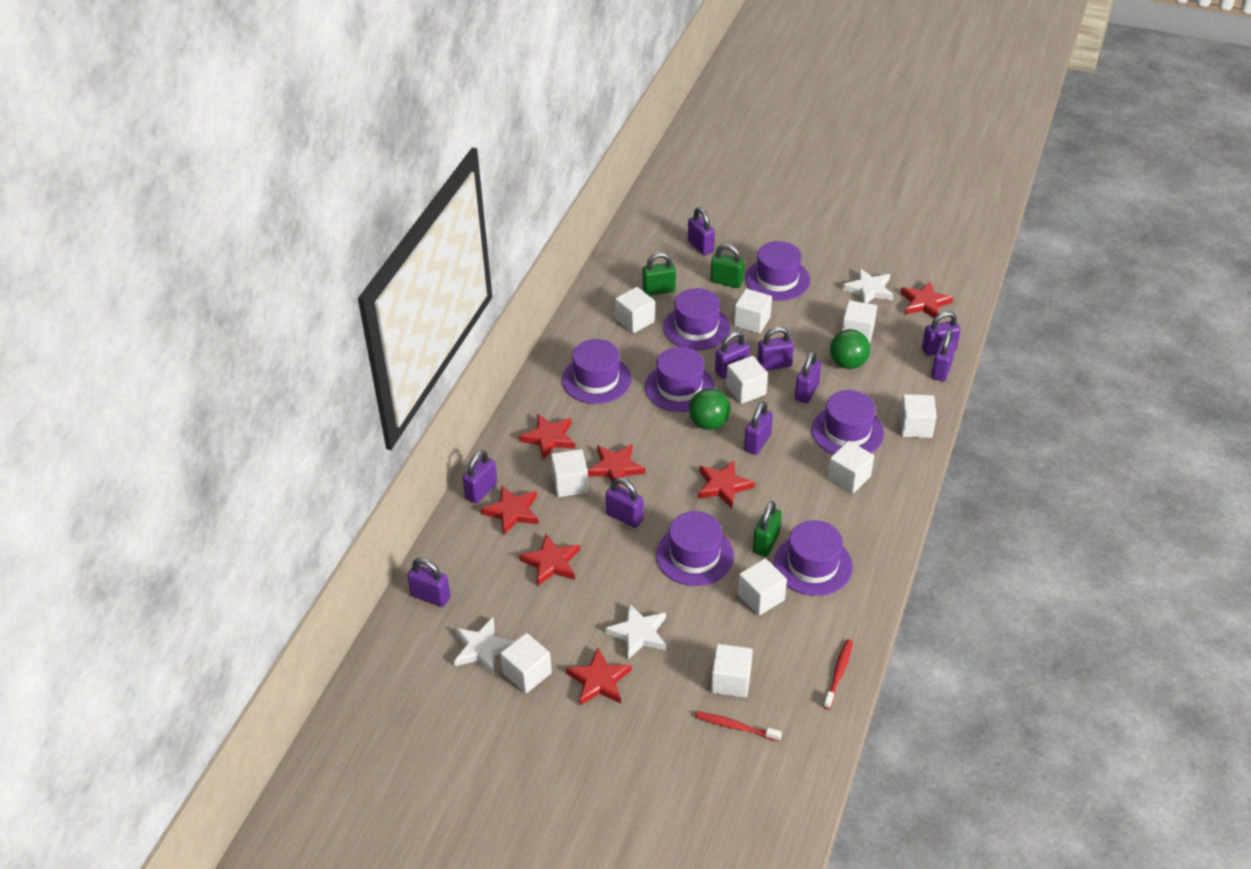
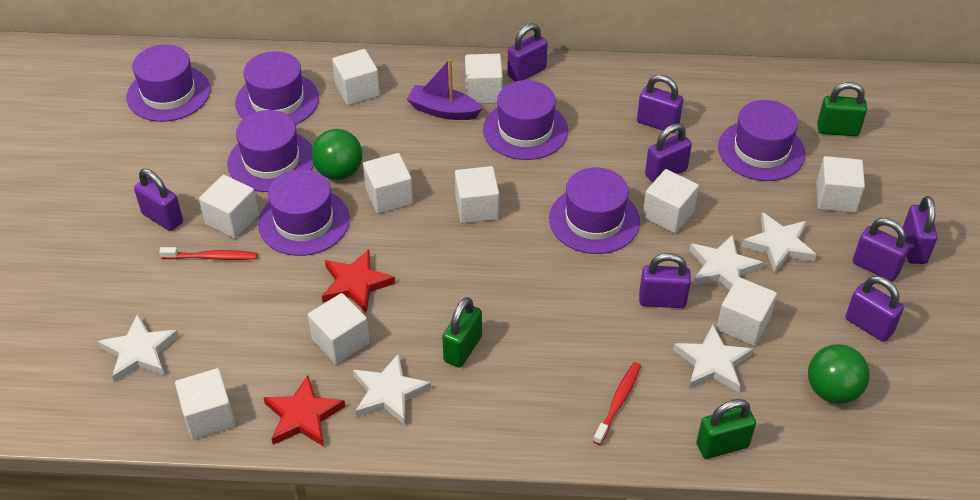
purple boat: none = 0 -> [407,59,483,120] = 1
purple padlock: [407,558,450,607] [463,450,497,504] [606,477,644,528] [688,207,715,255] [715,331,750,379] [744,401,773,455] [757,327,794,371] [795,351,821,403] [922,311,961,356] [931,330,956,381] = 10 -> [134,169,183,231] [507,23,548,82] [637,75,683,133] [639,253,691,308] [645,123,692,182] [845,276,904,342] [853,218,910,281] [903,196,938,264] = 8
red star: [481,485,539,535] [519,414,575,459] [519,534,580,586] [566,648,632,705] [588,444,645,486] [698,460,755,508] [901,281,953,318] = 7 -> [263,375,345,447] [322,249,395,313] = 2
white star: [454,617,515,675] [605,603,666,660] [842,268,894,303] = 3 -> [98,314,179,382] [353,353,431,425] [673,324,753,392] [689,234,763,290] [741,212,817,274] = 5

